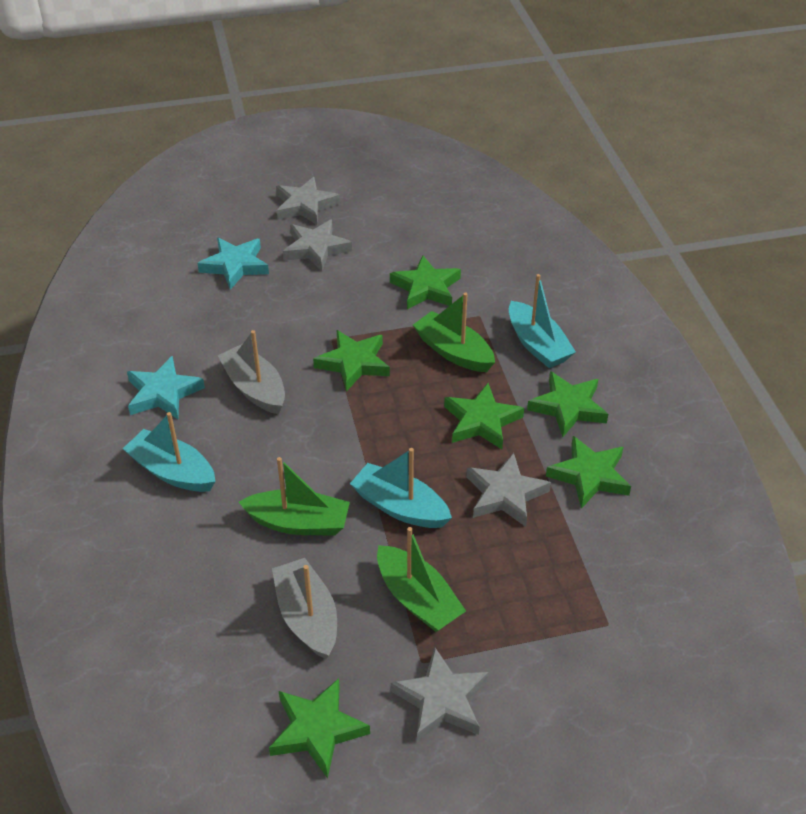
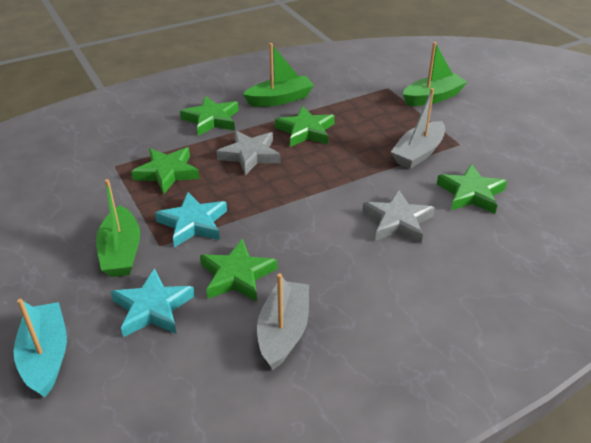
green star: [269,678,370,779] [313,330,390,392] [390,256,461,309] [444,383,524,449] [527,371,608,437] [546,436,631,509] = 6 -> [131,147,200,194] [180,96,239,136] [200,239,277,302] [275,106,335,147] [437,164,507,214] = 5
grey star: [276,177,340,225] [283,219,352,271] [391,647,488,741] [466,453,551,527] = 4 -> [216,131,281,175] [362,189,435,244] = 2
turquoise boat: [122,412,216,492] [350,448,452,528] [509,274,576,368] = 3 -> [13,299,67,397] = 1

